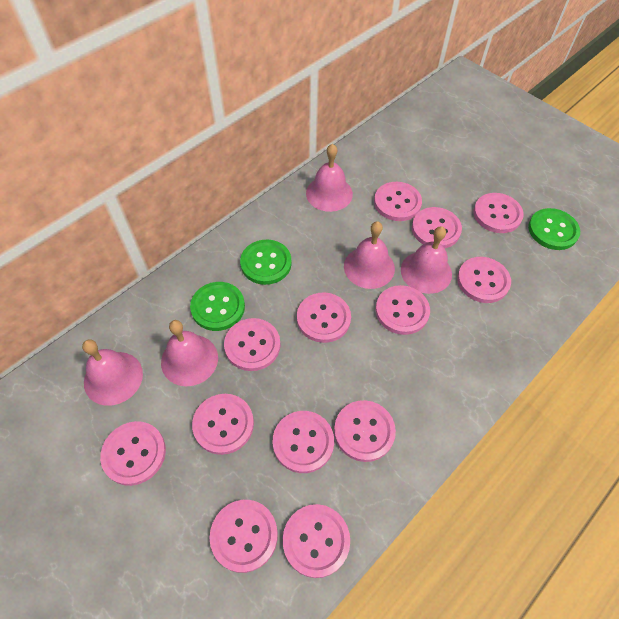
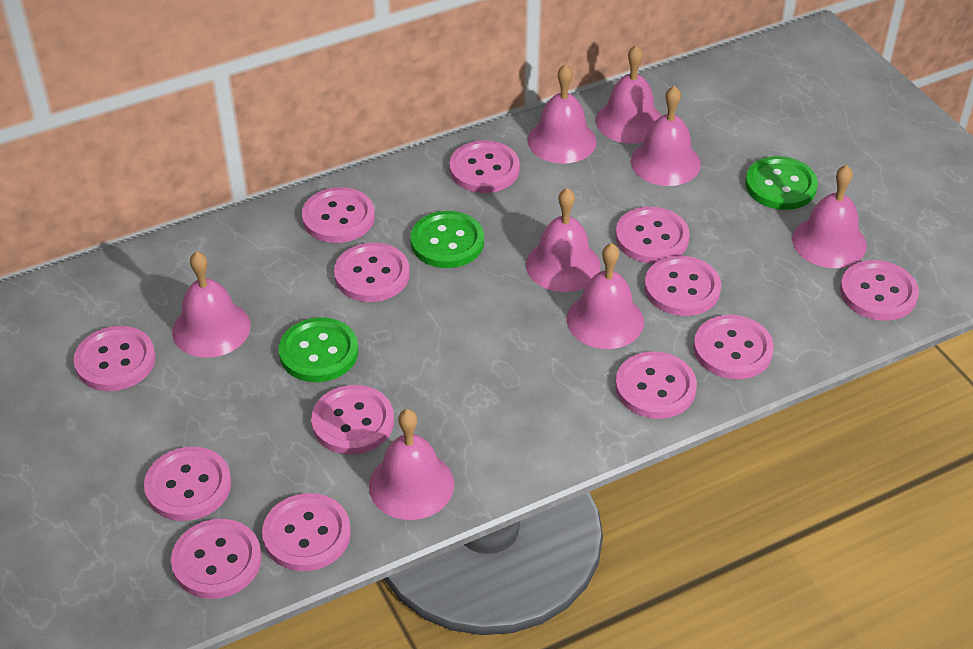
pink bell: [82,339,143,406] [161,320,218,386] [306,144,353,212] [344,221,395,289] [401,226,452,294] = 5 -> [172,251,250,358] [369,409,454,520] [526,188,601,292] [528,64,597,164] [567,243,644,349] [596,45,661,144] [631,85,701,186] [792,165,867,268] = 8

